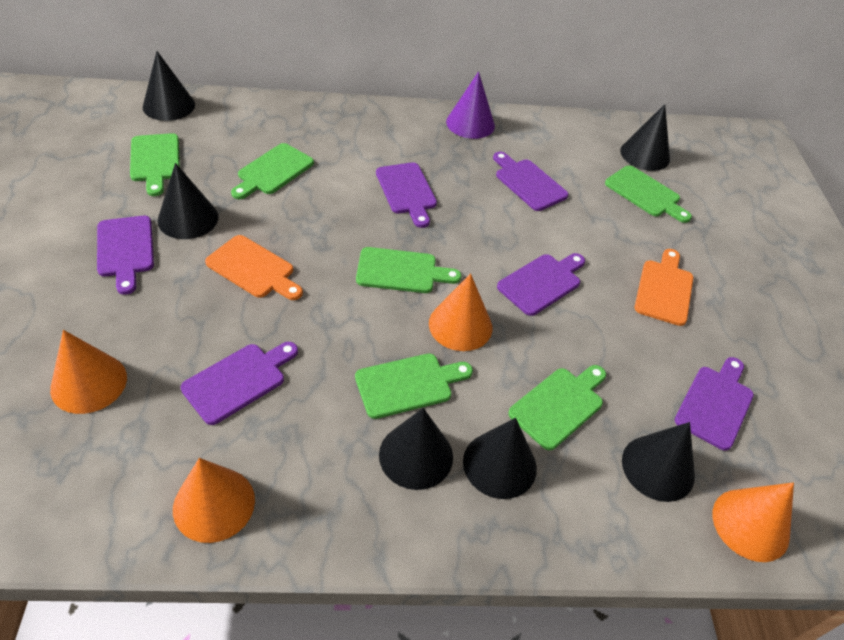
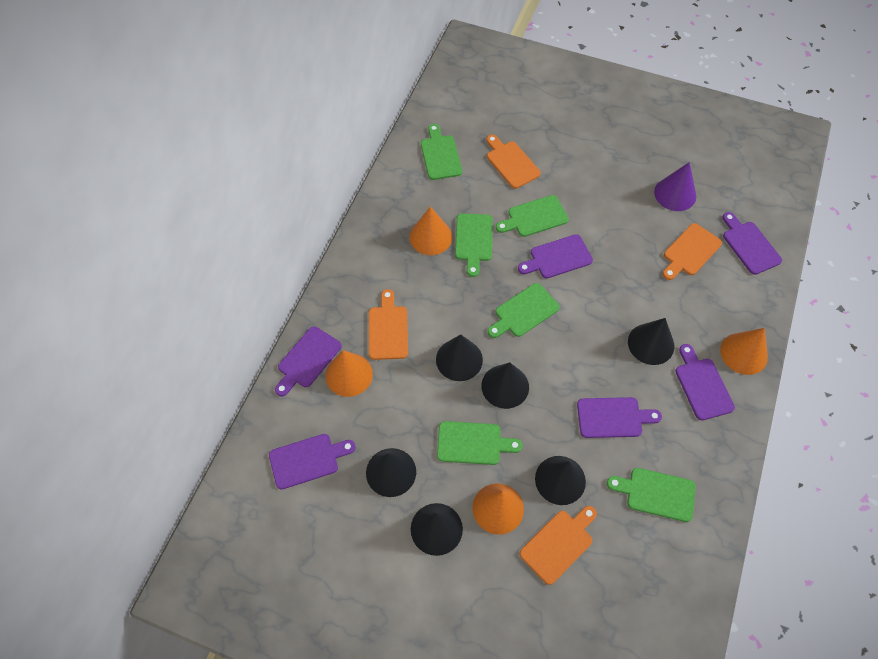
orange cutting board: [205,235,303,300] [635,249,693,326] = 2 -> [369,289,408,360] [486,135,541,189] [520,506,597,585] [663,223,722,280] = 4

